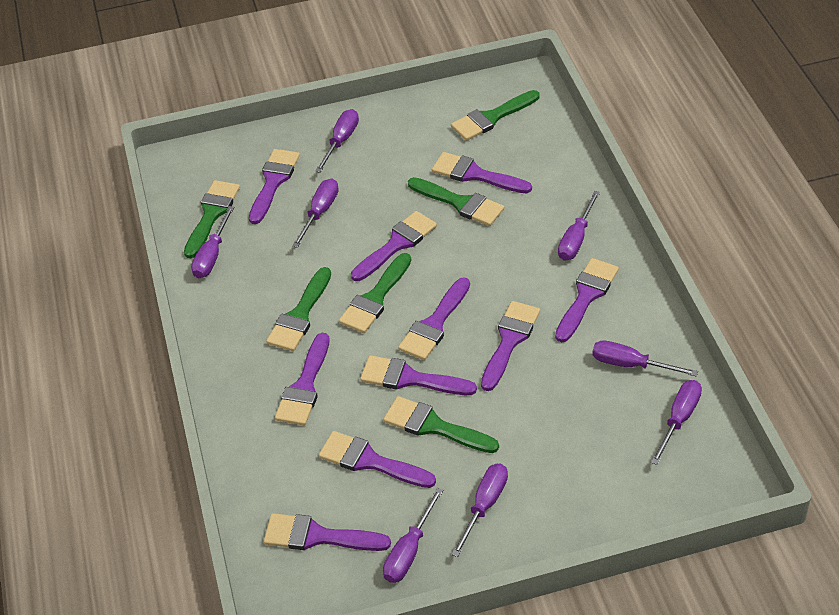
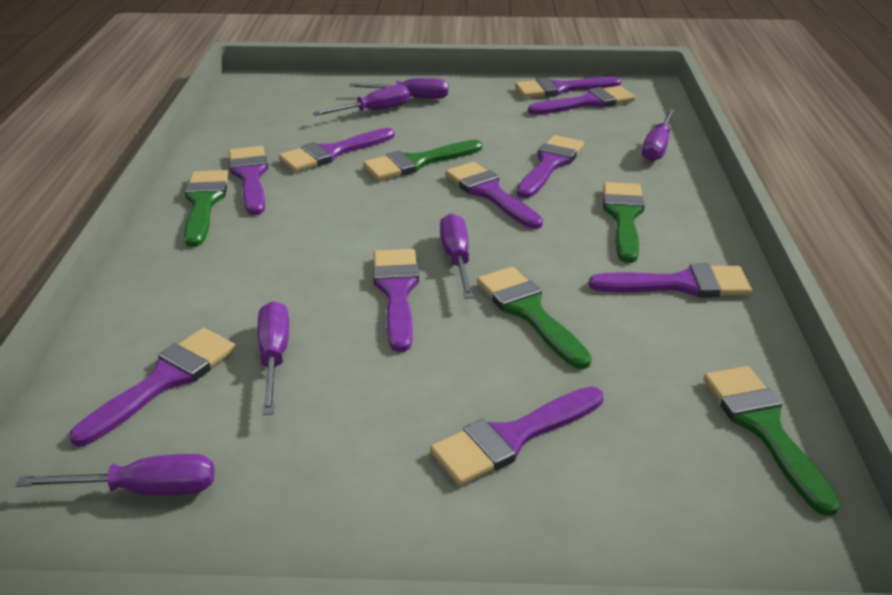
green brush: [184,180,240,258] [266,267,331,351] [339,253,411,333] [383,396,499,453] [408,177,504,226] [451,90,539,141] = 6 -> [184,170,229,247] [363,140,482,180] [477,267,592,369] [603,182,645,263] [704,366,840,516] = 5
purple screwdriver: [191,206,234,278] [292,179,339,248] [315,109,359,173] [383,488,443,583] [451,464,508,557] [558,191,600,261] [592,340,698,377] [651,380,702,465] = 8 -> [15,454,215,495] [257,301,289,415] [312,85,410,116] [349,78,449,99] [440,213,474,299] [642,109,675,161] = 6

